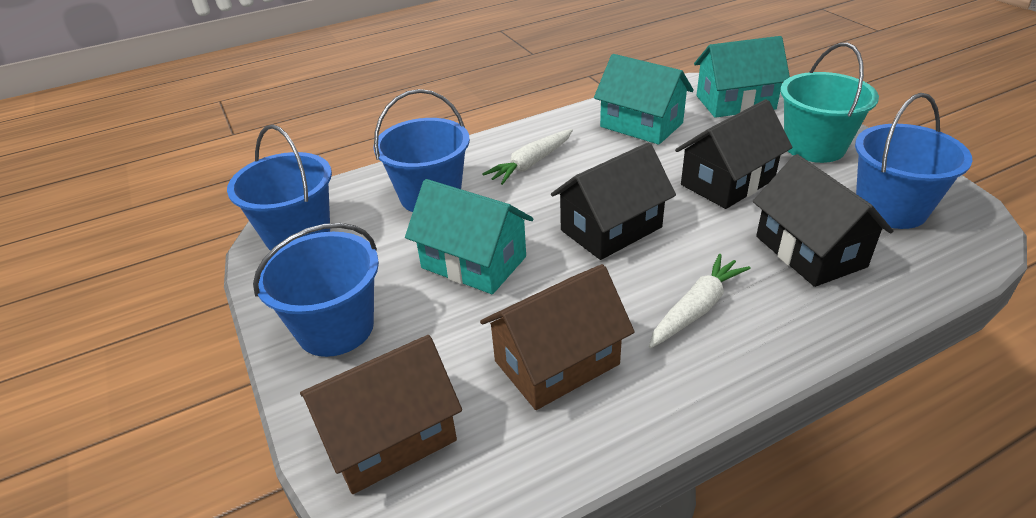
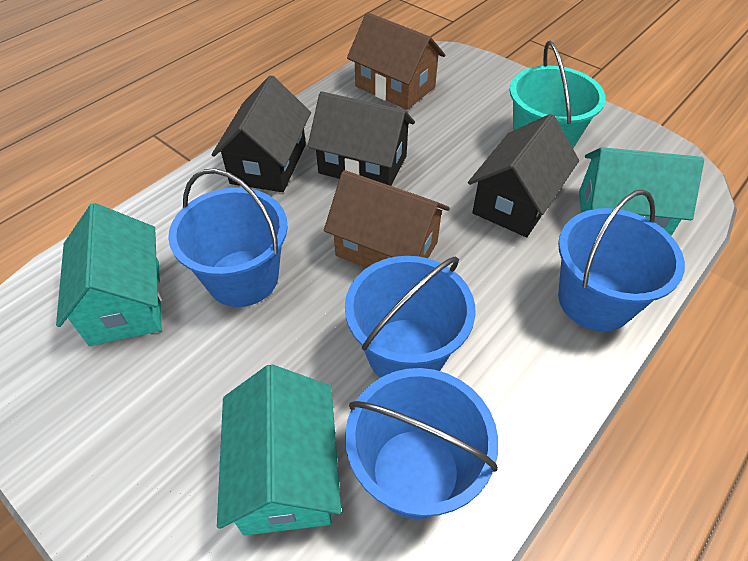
white carrot: [482,129,573,185] [649,254,751,348] = 2 -> none = 0

